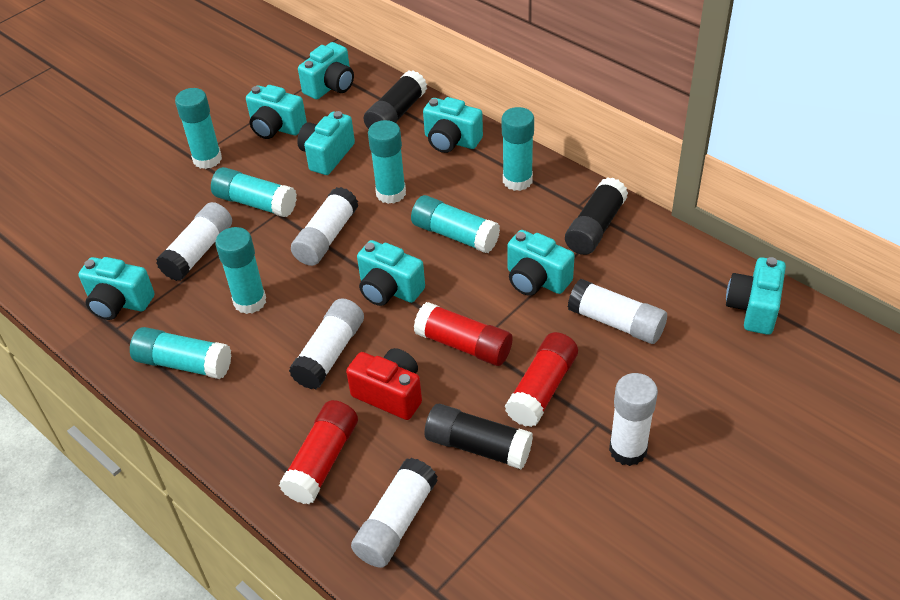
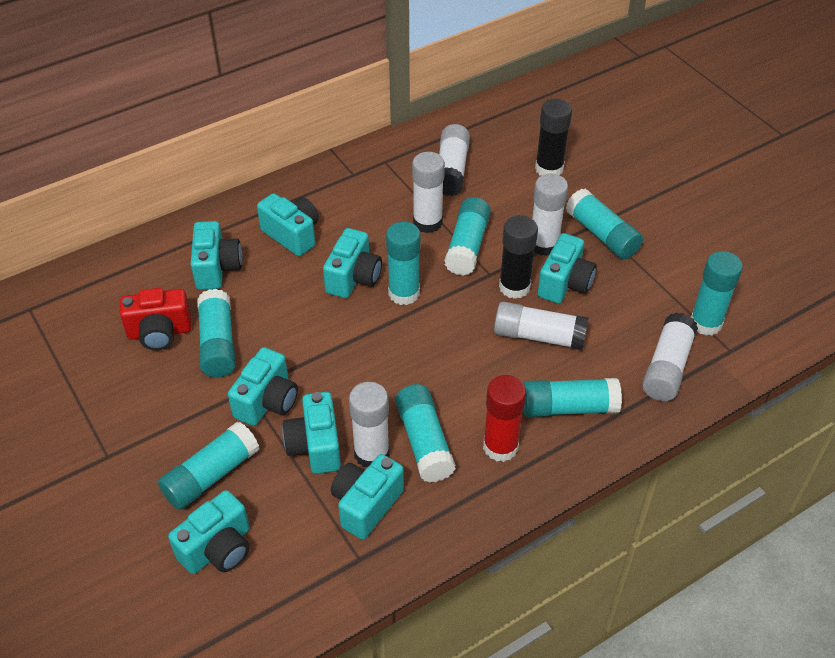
black glue stick: [364,70,427,129] [425,404,533,469] [565,177,628,255] = 3 -> [499,215,538,299] [535,99,572,176] = 2
red glue stick: [279,400,358,504] [414,302,513,366] [505,332,578,427] = 3 -> [483,375,526,462] = 1
turquoise glue stick: [130,327,231,379] [175,88,222,169] [211,167,297,217] [215,227,266,314] [368,120,406,204] [411,195,500,253] [502,107,534,191] = 7 -> [158,422,259,510] [197,289,236,378] [386,222,421,305] [395,384,456,482] [444,197,491,276] [523,378,622,417] [566,188,643,259] [691,251,743,336] = 8

